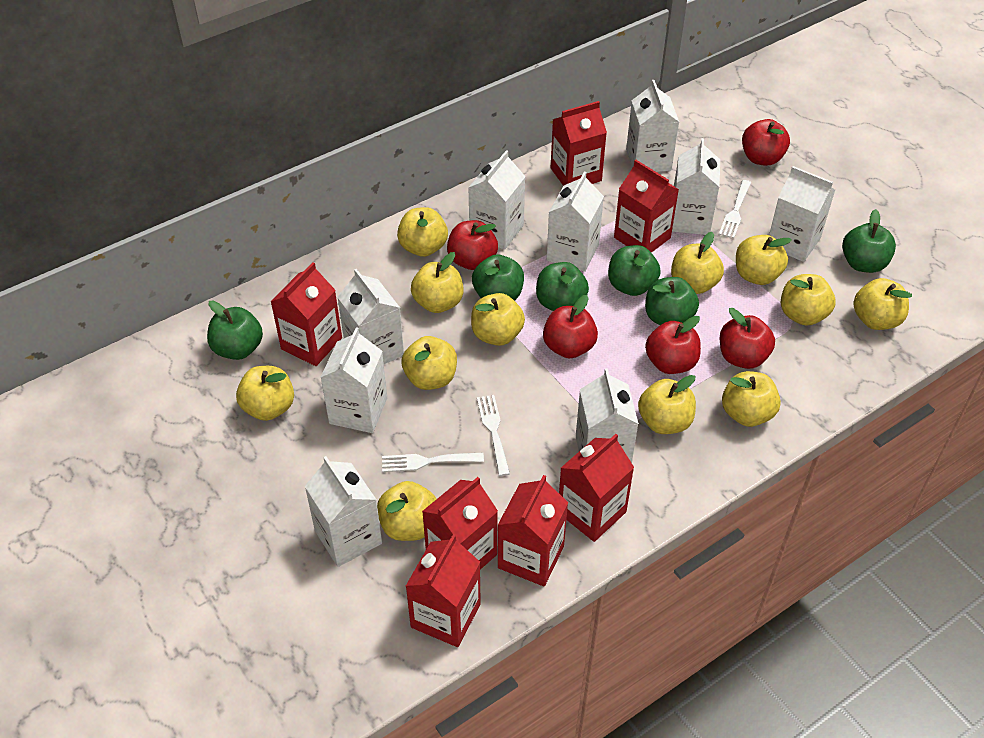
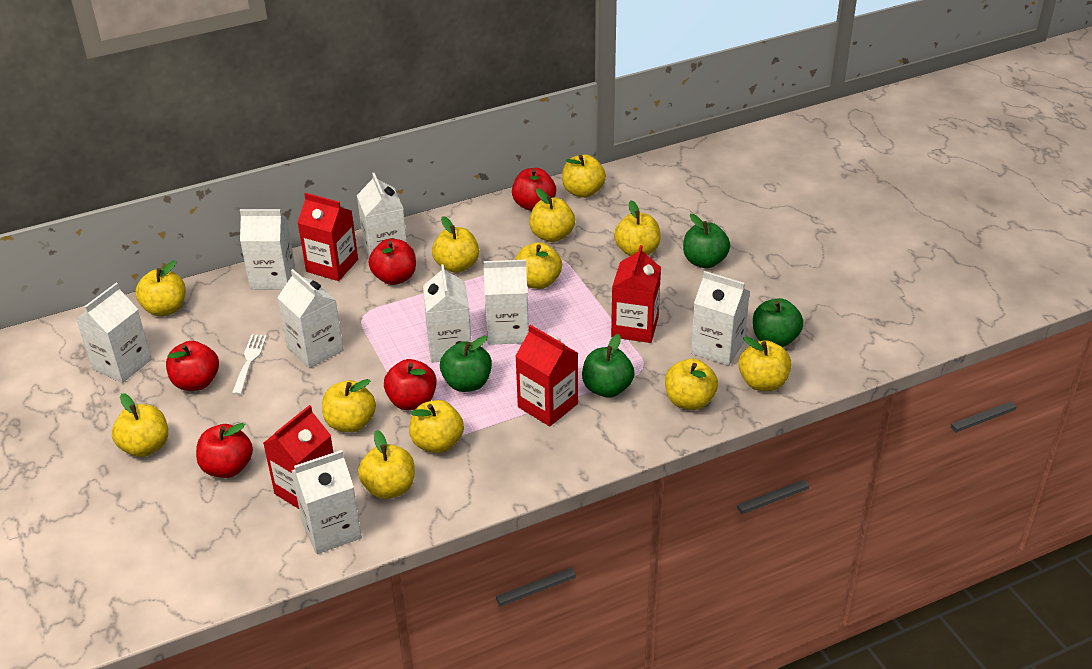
green apple: [207,300,263,360] [472,255,524,301] [536,262,589,311] [608,245,661,296] [645,277,699,325] [842,209,896,273] = 6 -> [440,336,492,392] [582,334,635,398] [683,214,730,268] [753,298,804,347] = 4
red carton: [270,262,342,366] [406,534,481,647] [422,477,498,570] [498,475,568,586] [551,101,607,186] [559,434,634,542] [614,160,679,253] = 7 -> [263,405,334,509] [297,193,358,281] [515,325,578,426] [611,245,661,343] = 4
white carton: [305,456,382,567] [320,327,387,433] [337,269,404,364] [468,150,526,250] [547,172,604,272] [576,368,639,463] [626,80,679,172] [672,138,720,235] [769,166,835,262] = 9 -> [76,283,152,383] [240,209,295,290] [277,269,343,368] [291,450,362,554] [357,173,407,258] [423,264,472,363] [483,260,529,345] [691,271,750,366] = 8
white fork: [382,453,484,472] [477,395,510,476] [719,180,751,238] = 3 -> [232,334,267,395] = 1

